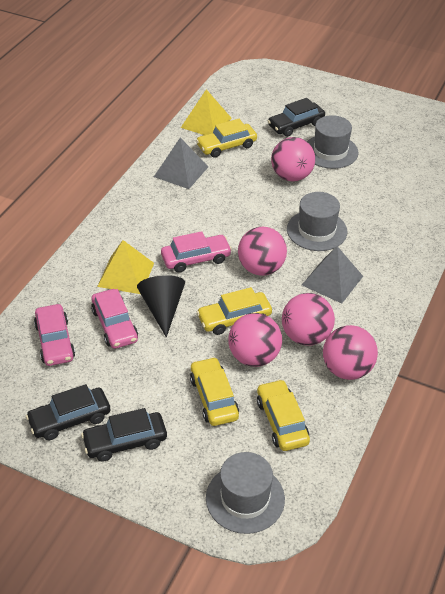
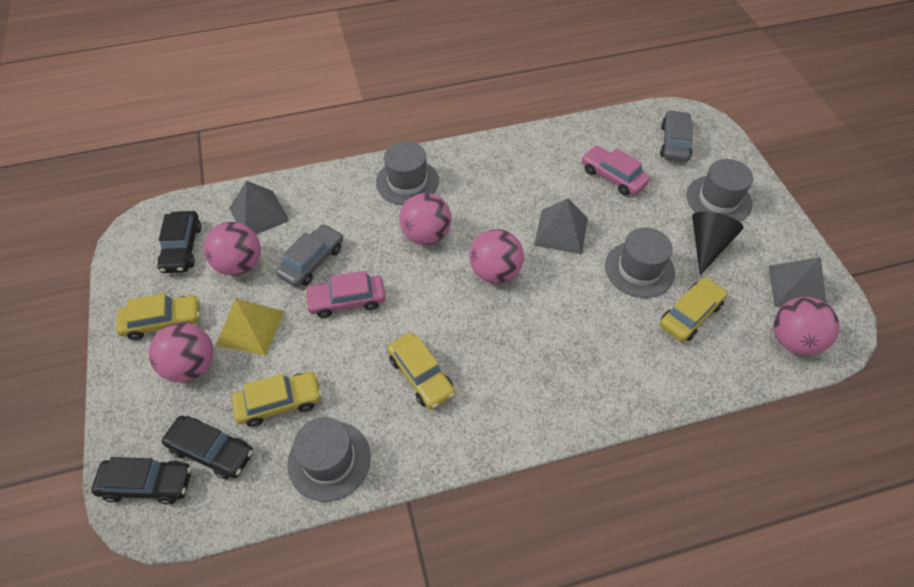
grey car: none = 0 -> [276,224,343,287] [660,110,692,162] = 2
grey hat: [206,452,285,534] [287,192,348,251] [307,115,359,169] = 3 -> [287,417,371,502] [376,141,439,205] [605,227,675,298] [686,159,753,222] = 4
grey pyramid: [154,138,208,189] [302,246,363,304] = 2 -> [229,181,289,234] [534,199,588,254] [769,257,826,307] = 3
pink car: [34,304,75,366] [91,289,138,349] [161,231,232,273] = 3 -> [304,271,386,318] [582,146,650,195] = 2
yellow pyramid: [97,240,154,294] [181,89,232,135] = 2 -> [216,298,284,356] = 1

